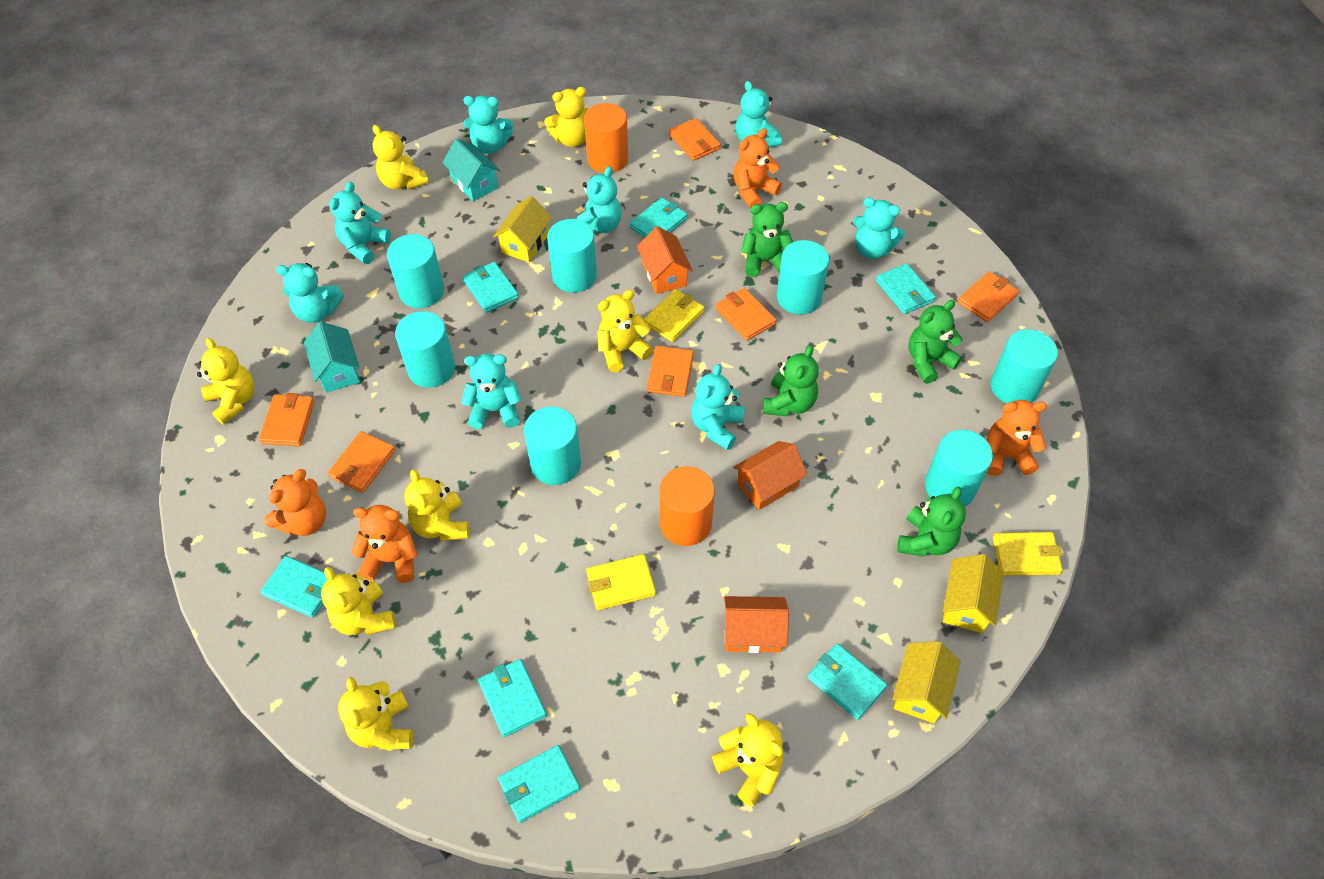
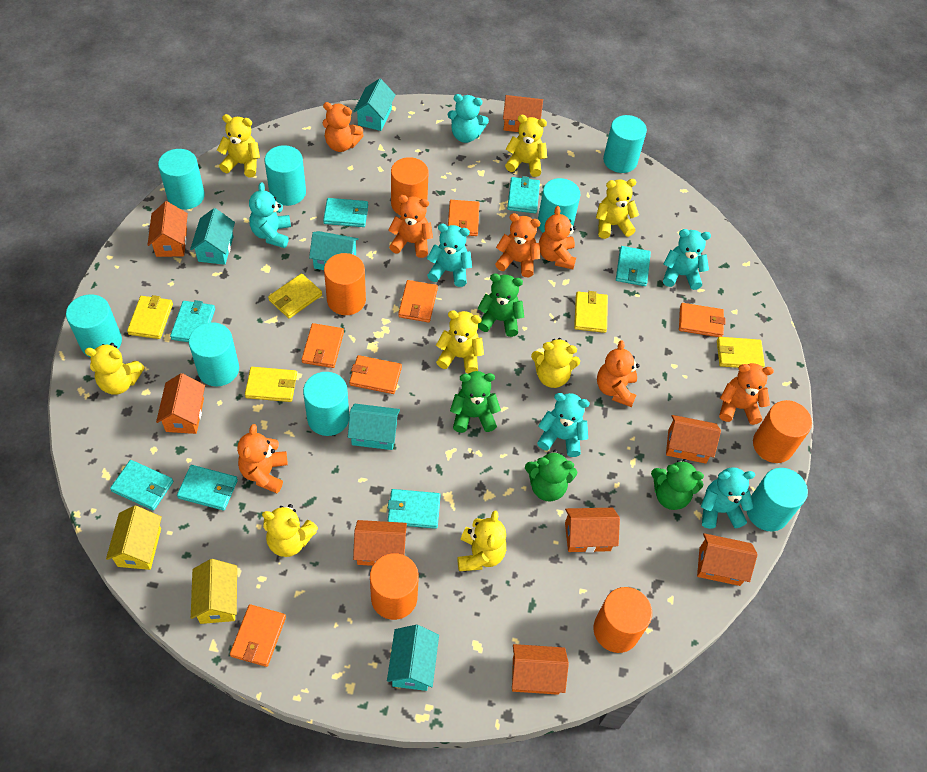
orange cylinder: [584,103,628,173] [660,466,715,546] = 2 -> [324,253,366,315] [370,553,419,620] [391,157,429,215] [593,587,652,653] [753,400,812,463] = 5
orange house: [637,226,693,294] [724,596,789,653] [733,441,807,510] = 3 -> [148,201,188,257] [156,373,205,434] [353,520,407,566] [503,95,543,132] [512,644,569,695] [565,508,620,553] [666,415,721,464] [697,533,758,586] = 8
orange teddy bear: [264,469,326,536] [351,505,418,583] [734,128,782,208] [987,400,1047,476] = 4 -> [237,424,288,493] [323,102,364,152] [388,195,433,258] [495,213,541,277] [539,206,576,269] [597,340,639,407] [719,363,774,425] = 7
turquoise cylinder: [387,234,444,308] [395,311,455,388] [524,407,581,485] [547,219,597,293] [777,240,829,315] [925,430,993,506] [991,329,1058,403] = 7 -> [66,294,122,357] [158,149,205,210] [189,322,239,386] [265,145,306,206] [303,372,349,436] [538,178,581,233] [603,115,647,173] [747,468,808,531] = 8
turquoise house: [304,321,360,393] [442,139,501,201] = 2 -> [190,208,235,265] [309,231,359,270] [348,404,400,450] [353,78,396,131] [387,625,439,691] = 5
turquoise teddy bear: [276,263,344,323] [329,182,391,264] [461,353,522,429] [464,95,513,154] [574,166,622,235] [691,364,745,450] [736,81,781,147] [853,197,905,259] = 8 -> [249,182,291,248] [427,224,472,287] [448,94,489,143] [537,393,590,457] [663,229,711,290] [701,467,755,529] = 6
yellow house: [493,196,552,262] [893,641,961,724] [943,554,1004,633] = 3 -> [106,506,162,570] [191,559,237,624] = 2
yellow wallet: [586,554,656,610] [644,289,704,342] [993,532,1063,576] = 3 -> [127,295,173,339] [245,367,297,402] [268,273,322,319] [574,291,608,333] [717,337,765,368] = 5

